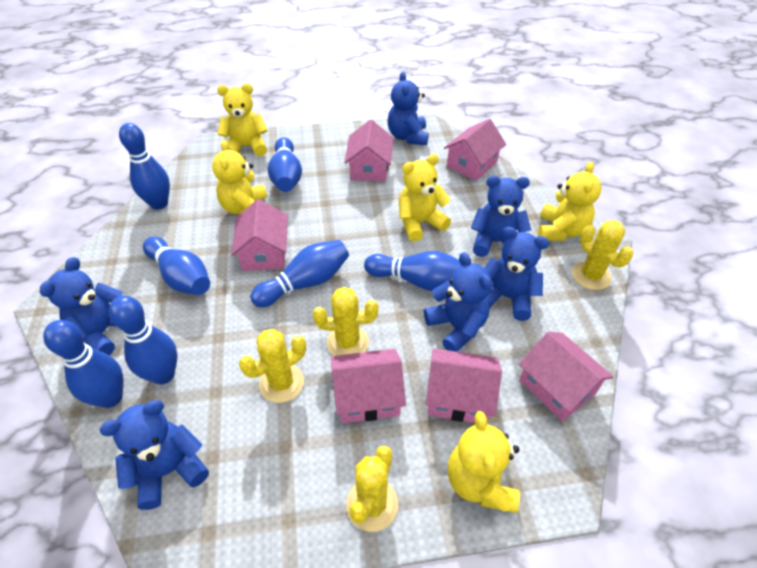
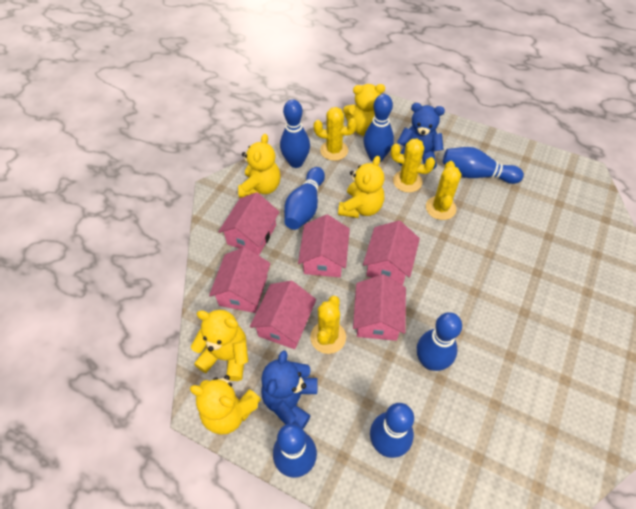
blue teddy bear: [40,257,122,355] [100,400,209,510] [387,72,429,145] [424,252,492,352] [471,176,531,257] [484,227,549,321] = 6 -> [261,350,318,429] [397,103,445,169] = 2

